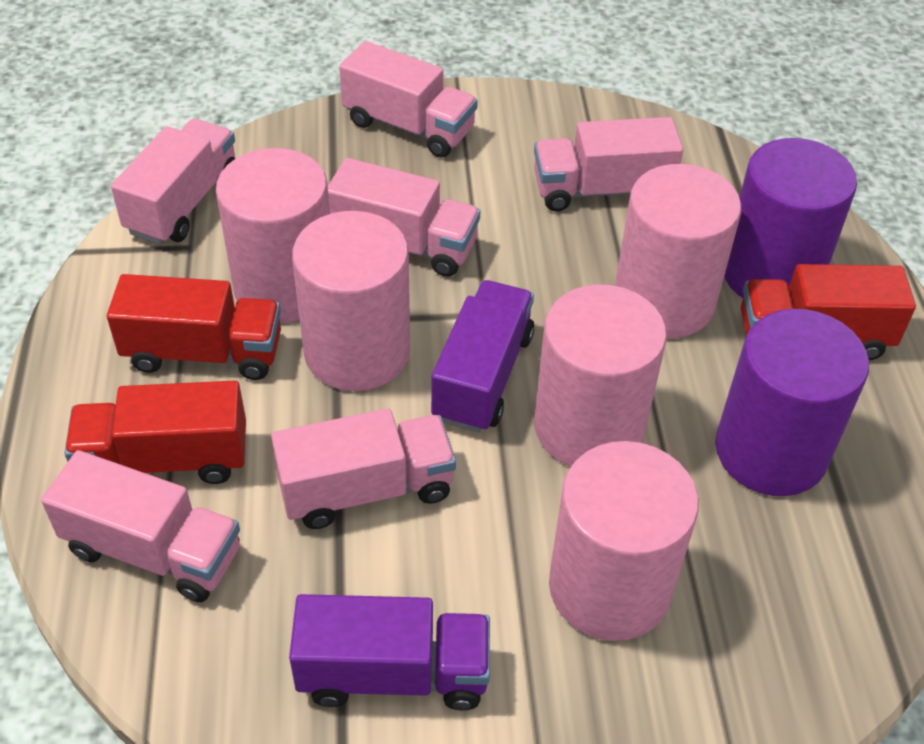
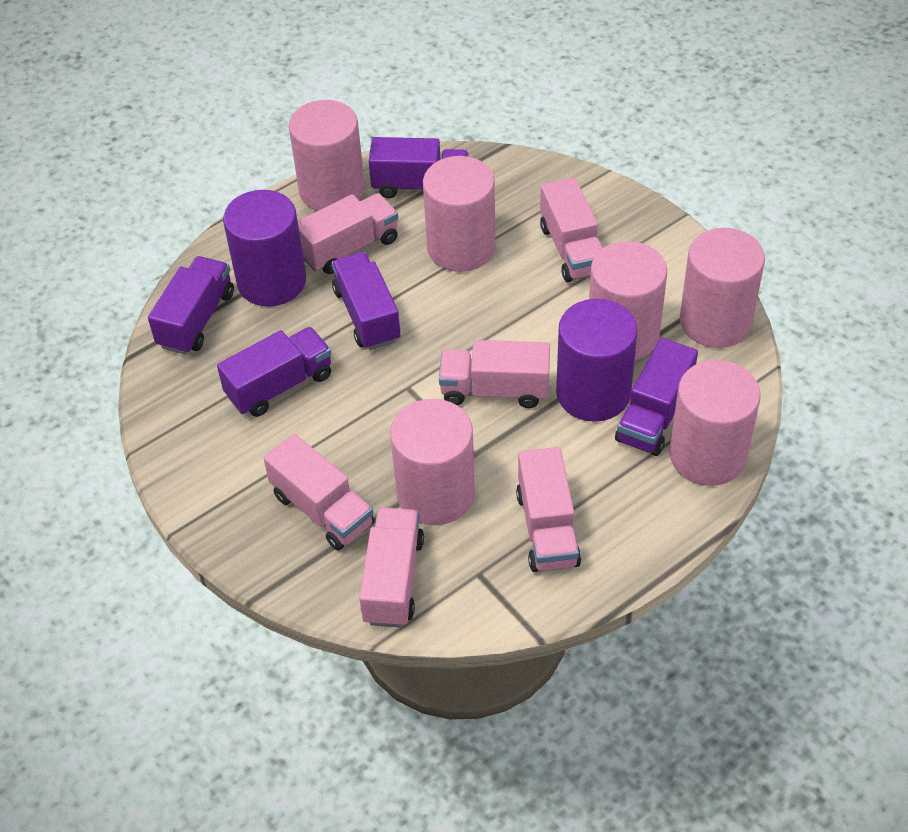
pink cylinder: [216,148,330,323] [292,211,410,391] [534,284,667,467] [549,441,699,641] [615,164,741,338] = 5 -> [289,100,365,211] [390,399,475,525] [423,156,495,272] [589,241,667,360] [669,360,761,486] [680,228,765,348] = 6
purple truck: [289,594,490,711] [431,280,534,432] = 2 -> [148,256,234,354] [217,327,331,417] [332,252,401,350] [369,137,469,198] [615,338,698,456] = 5
red truck: [64,381,246,484] [107,274,281,380] [741,264,916,360] = 3 -> none = 0

